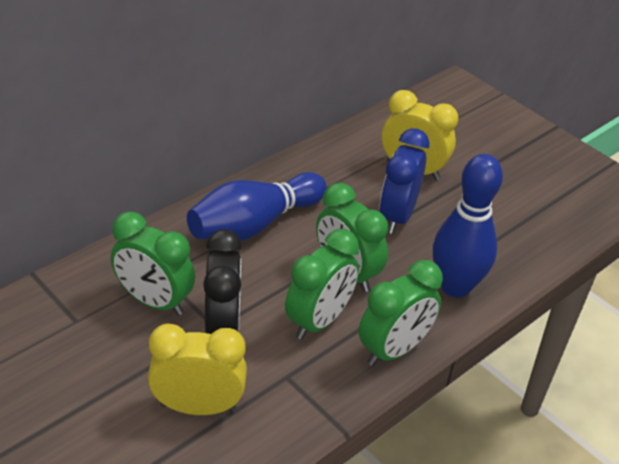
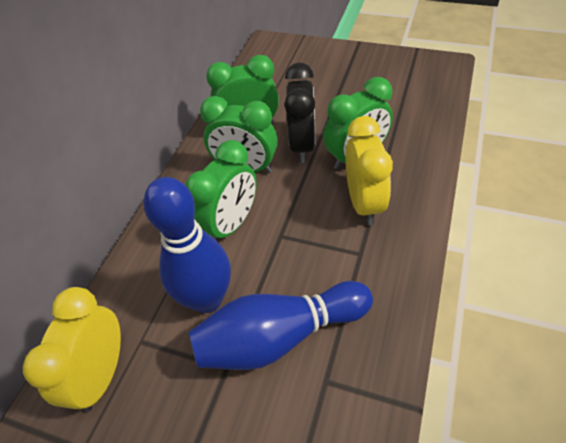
blue clock: [380,128,429,234] = 1 -> none = 0

